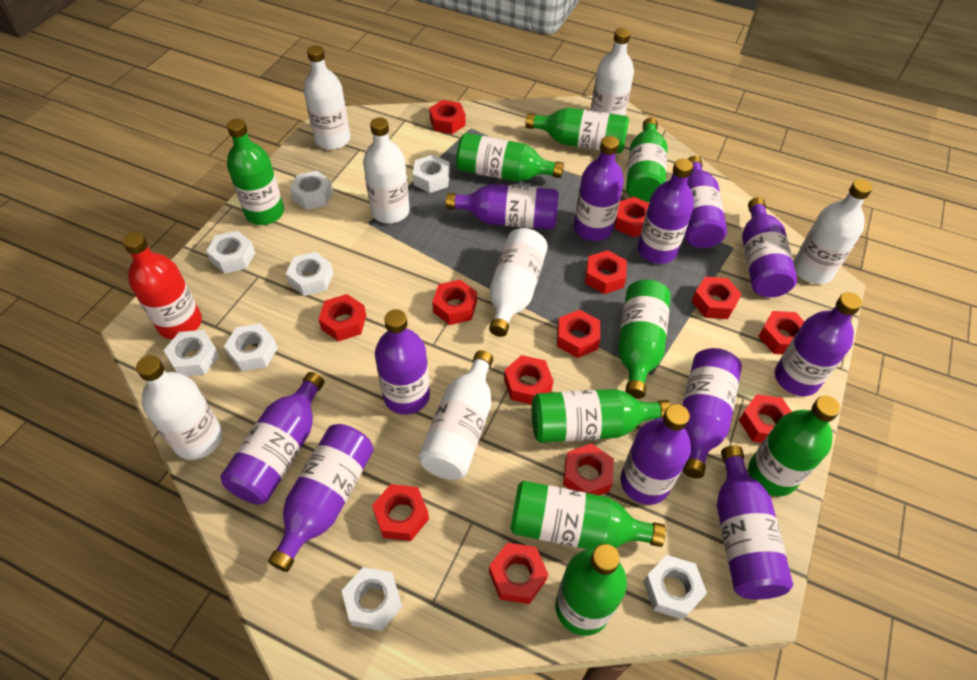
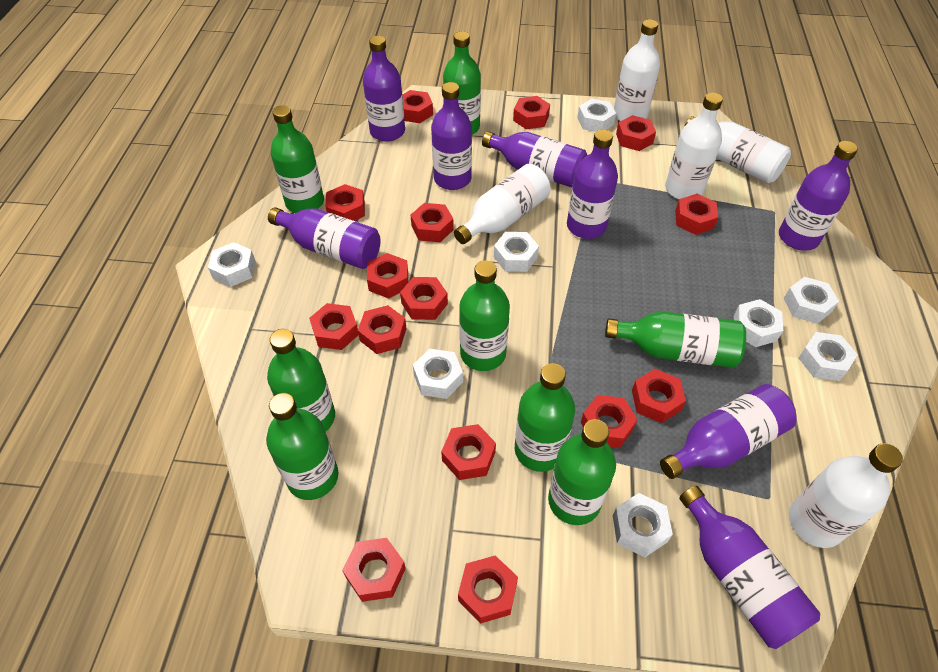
green bottle: [227,119,284,225] [456,133,564,182] [510,481,666,549] [525,108,629,153] [532,389,671,443] [555,544,627,636] [618,280,671,399] [626,118,667,202] [748,396,840,496] = 9 -> [266,393,338,500] [267,329,335,432] [271,105,324,213] [443,31,481,135] [459,260,510,371] [515,363,575,472] [548,419,616,525] [605,311,746,368] = 8
purple bottle: [220,372,324,505] [268,424,374,572] [375,309,430,415] [446,184,559,229] [574,136,624,241] [620,404,691,505] [638,158,694,264] [682,348,742,478] [685,156,727,248] [717,445,793,600] [742,197,797,297] [775,292,862,396] = 12 -> [268,207,381,269] [363,36,405,142] [431,82,472,190] [482,131,587,188] [567,129,618,239] [660,384,797,479] [679,486,820,649] [779,141,858,250] = 8
red bottle: [123,232,202,339] = 1 -> none = 0
red nut: [318,294,366,341] [372,484,429,541] [429,100,466,134] [432,280,477,325] [489,543,548,604] [504,355,553,405] [557,310,601,358] [563,443,614,495] [585,250,627,294] [615,197,649,237] [692,277,742,319] [739,394,792,443] [758,311,804,354] = 13 -> [309,303,358,350] [325,184,365,221] [342,538,406,602] [358,305,407,354] [367,253,408,299] [400,277,448,320] [403,90,433,123] [411,203,454,242] [441,424,496,480] [458,555,518,624] [513,96,550,129] [581,395,638,448] [616,115,656,151] [632,369,686,423] [675,194,718,235] = 15
white bottle: [136,356,222,460] [304,45,350,150] [363,118,410,223] [418,350,493,480] [489,228,548,337] [591,28,634,116] [793,179,872,284] = 7 -> [454,164,551,244] [614,19,660,121] [665,92,723,199] [684,116,791,183] [789,443,903,548] = 5

